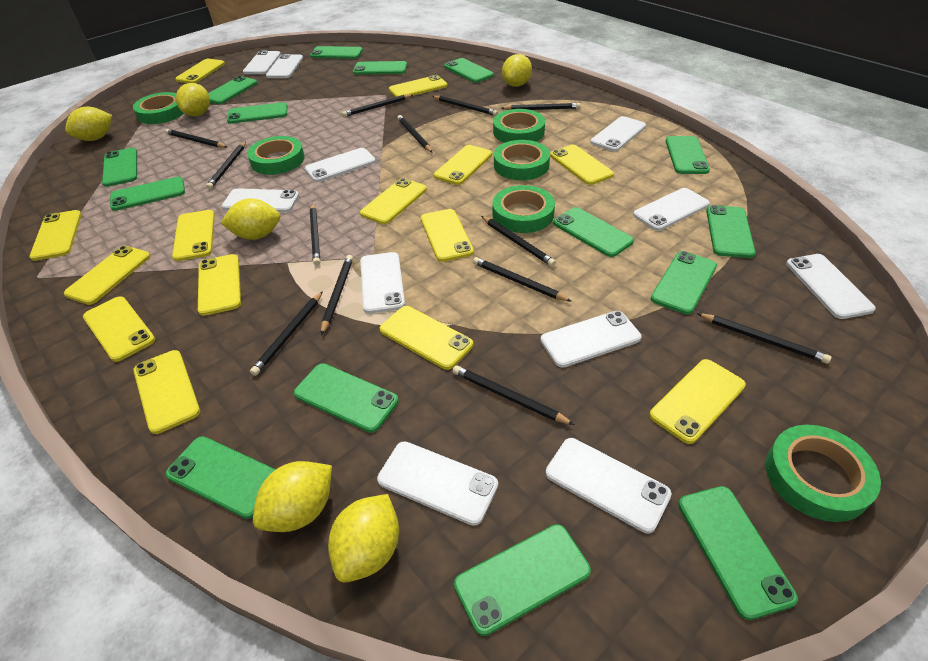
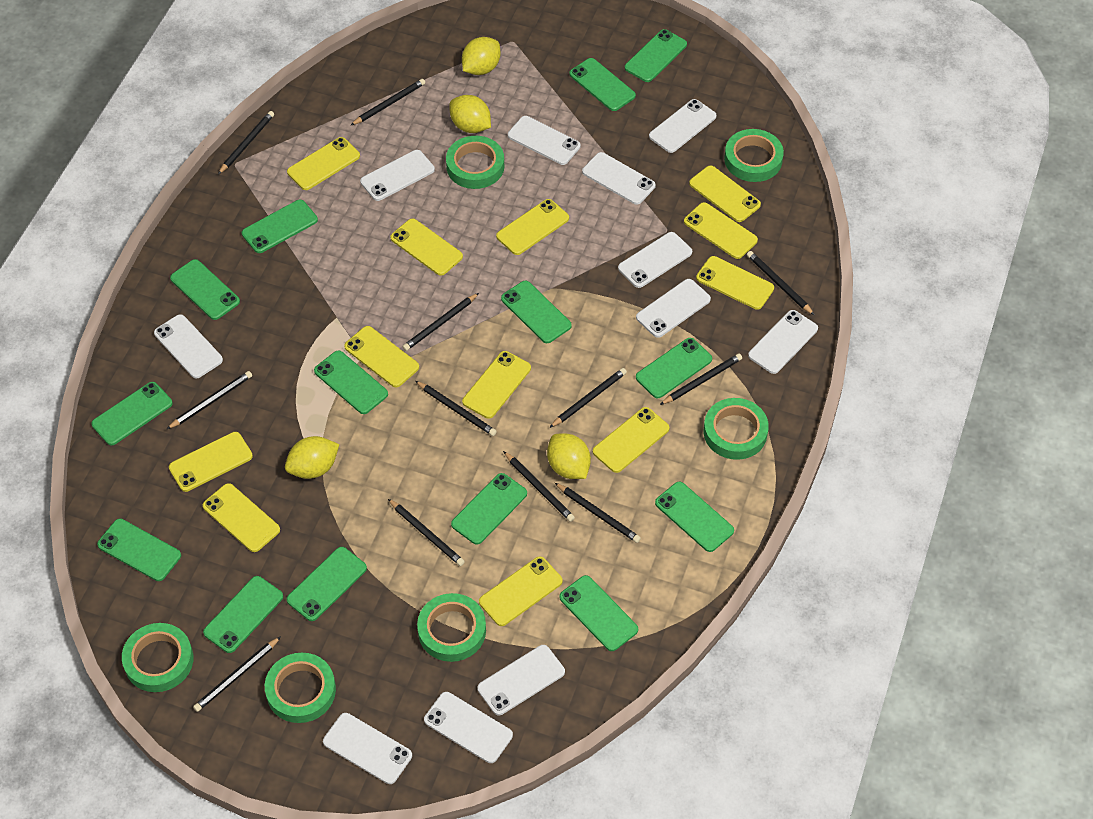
black pencil: [165,129,227,148] [206,141,246,189] [250,291,323,376] [310,203,320,265] [321,255,353,335] [342,94,413,117] [397,115,433,153] [432,96,498,116] [452,365,575,425] [473,257,572,302] [481,216,556,267] [501,103,581,110] [697,313,832,364] = 13 -> [167,371,252,429] [193,636,281,712] [218,111,274,174] [350,79,425,126] [388,499,465,566] [402,293,479,351] [415,381,497,436] [503,451,575,522] [549,368,627,428] [555,483,641,543] [660,354,742,405] [747,251,814,315] = 12
green phone: [102,148,137,187] [110,177,185,211] [166,436,276,519] [208,76,257,104] [227,102,287,124] [294,363,399,433] [310,46,363,59] [353,61,407,75] [444,58,494,83] [454,524,591,636] [553,207,634,257] [651,251,717,314] [666,136,710,174] [678,486,798,620] [706,205,756,258] = 15 -> [91,382,172,445] [97,519,181,581] [170,259,240,320] [203,576,283,653] [242,200,318,253] [287,547,367,621] [314,350,388,414] [451,473,527,545] [501,281,572,343] [559,575,638,651] [569,58,636,111] [625,29,687,82] [636,338,712,398] [655,481,734,552] = 14
yellow lemon: [65,107,112,141] [176,83,210,116] [221,198,280,240] [253,461,332,532] [328,494,399,583] [502,54,532,87] = 6 -> [285,436,339,479] [449,95,491,133] [462,37,500,75] [547,433,591,479] = 4
yellow phone: [29,210,82,261] [64,246,150,305] [83,296,155,362] [133,350,200,434] [172,210,215,261] [175,59,225,83] [198,254,241,316] [360,178,427,224] [380,306,473,370] [389,75,448,97] [421,209,474,262] [434,145,492,185] [550,145,614,185] [649,359,746,444] = 14 -> [169,432,253,492] [203,483,280,552] [287,137,360,190] [344,326,419,387] [390,218,463,276] [462,351,531,419] [479,556,563,626] [496,199,569,255] [593,407,669,473] [684,202,758,259] [689,165,761,222] [696,256,774,310] = 12

